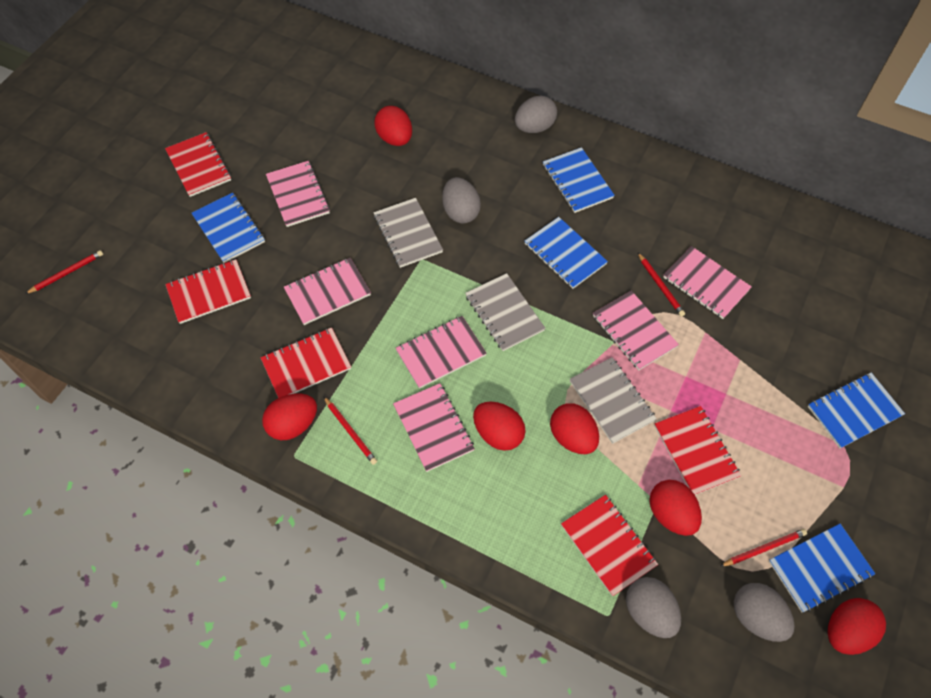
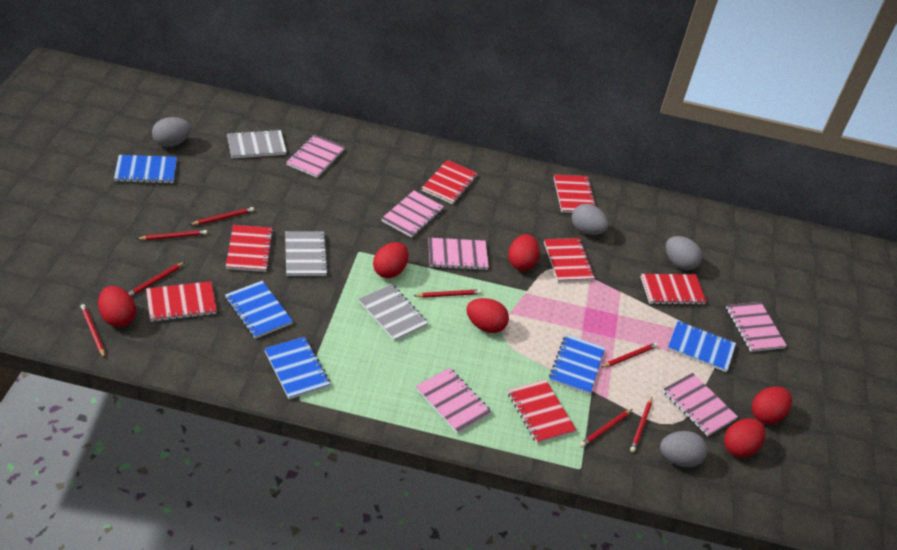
red notebook: [165,132,231,197] [165,259,251,324] [261,328,351,398] [561,495,658,596] [654,406,741,495] = 5 -> [146,281,217,322] [226,225,273,272] [422,160,478,204] [508,380,576,443] [544,238,595,282] [554,175,596,213] [641,274,707,305] = 7
red pencil: [25,250,103,294] [324,397,377,465] [638,253,685,317] [720,529,807,567] = 4 -> [80,304,105,358] [128,262,185,297] [137,230,207,240] [190,207,254,225] [414,289,481,298] [580,409,632,447] [601,343,658,368] [630,397,652,452] = 8

